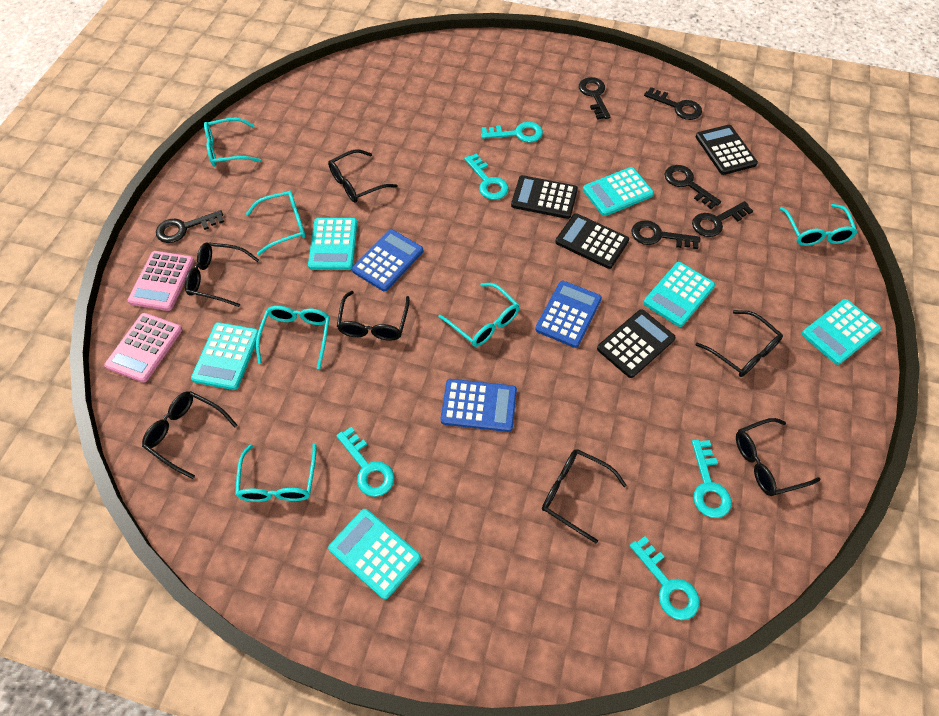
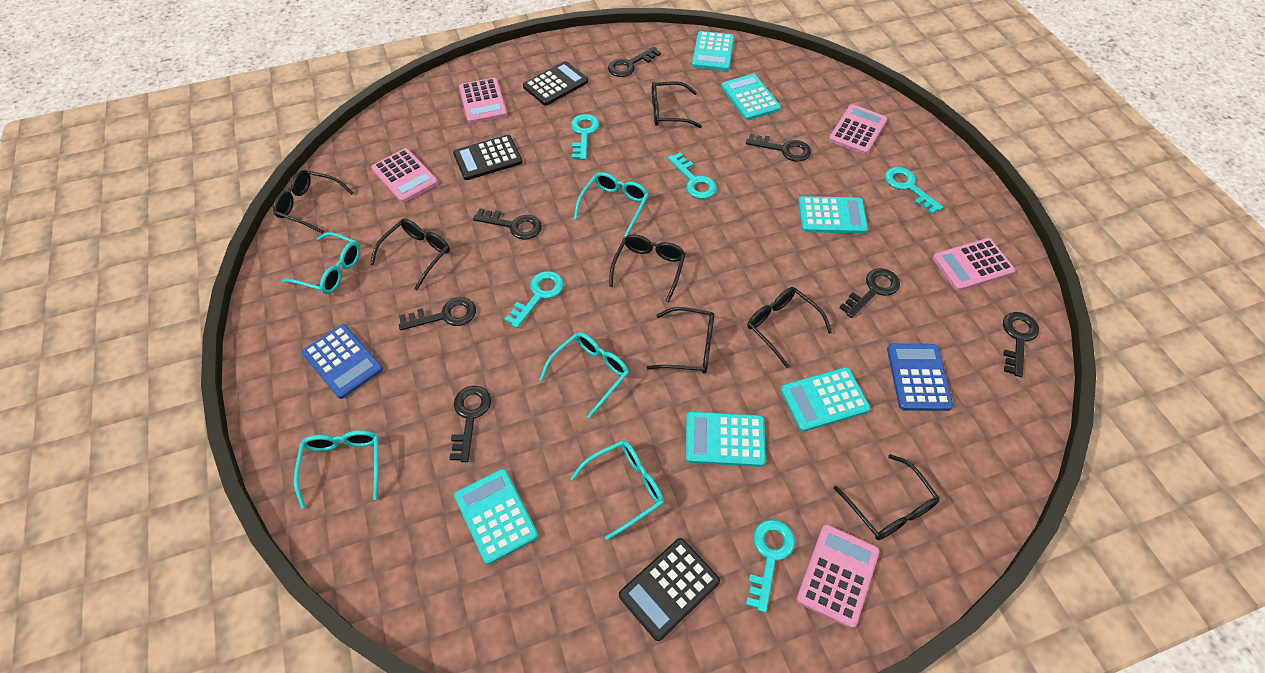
black calculator: [511,175,578,219] [555,213,629,269] [597,309,676,378] [696,125,758,175] = 4 -> [453,135,522,180] [523,61,588,106] [619,538,720,641] = 3
black key: [156,210,224,243] [579,77,610,120] [631,220,700,249] [644,87,702,120] [664,165,721,209] [692,201,753,237] = 6 -> [399,297,476,330] [449,386,491,462] [473,208,542,240] [608,47,661,77] [746,134,811,162] [839,268,900,318] [1003,312,1039,377] = 7
blue calculator: [352,229,423,291] [440,379,517,432] [535,281,602,348] = 3 -> [302,324,383,399] [887,344,953,411] = 2
pink calculator: [104,313,182,383] [128,251,194,311] = 2 -> [371,148,438,203] [459,78,507,123] [797,525,879,628] [829,104,887,155] [933,238,1015,291] = 5
turquoise glasses: [204,118,261,167] [235,443,317,502] [246,191,306,255] [256,306,330,369] [438,283,520,347] [780,204,857,246] = 6 -> [282,232,360,294] [294,430,379,509] [539,332,629,419] [570,440,664,540] [574,172,649,237] = 5

